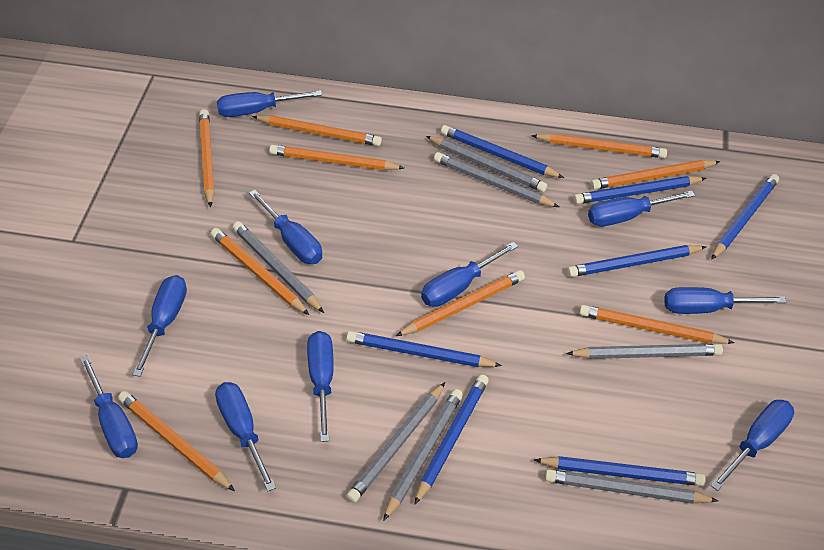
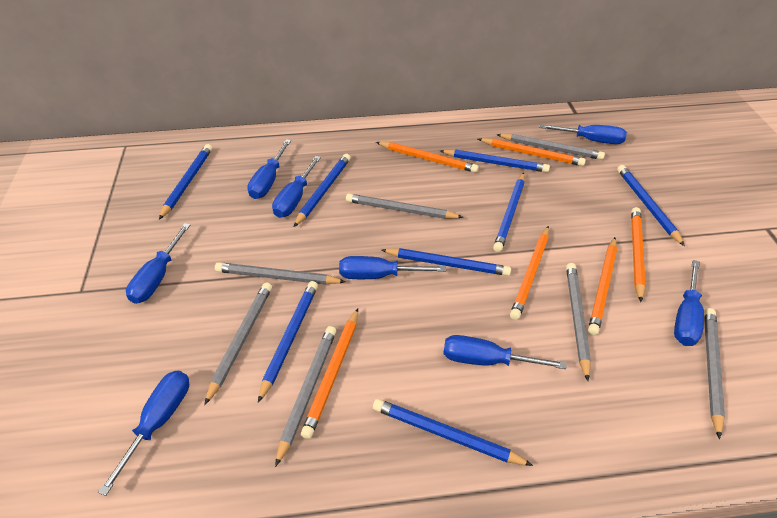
blue pencil: [346,331,502,367] [414,374,489,505] [441,125,564,178] [534,456,706,486] [567,245,706,277] [574,176,706,204] [711,174,779,260] = 7 -> [159,144,212,220] [258,281,318,403] [294,154,351,227] [373,399,533,466] [382,248,511,276] [440,149,550,173] [493,173,525,252] [617,165,685,246] = 8
blue screwdriver: [80,355,138,458] [132,275,187,377] [215,382,276,491] [217,90,322,117] [249,190,322,264] [307,331,334,442] [421,242,518,307] [588,191,695,226] [664,287,787,314] [710,400,794,491] = 10 -> [98,371,189,496] [126,223,190,304] [247,139,291,199] [272,156,321,218] [339,256,446,279] [443,335,566,369] [539,124,627,144] [674,260,704,346] = 8
orange pencil: [118,391,235,491] [199,109,215,208] [211,228,309,315] [252,115,382,146] [269,145,404,170] [396,270,525,336] [531,133,667,158] [579,305,734,344] [591,160,720,190] = 9 -> [301,308,358,439] [376,142,479,173] [478,138,586,166] [510,226,549,320] [588,237,617,335] [631,207,646,302] = 6

